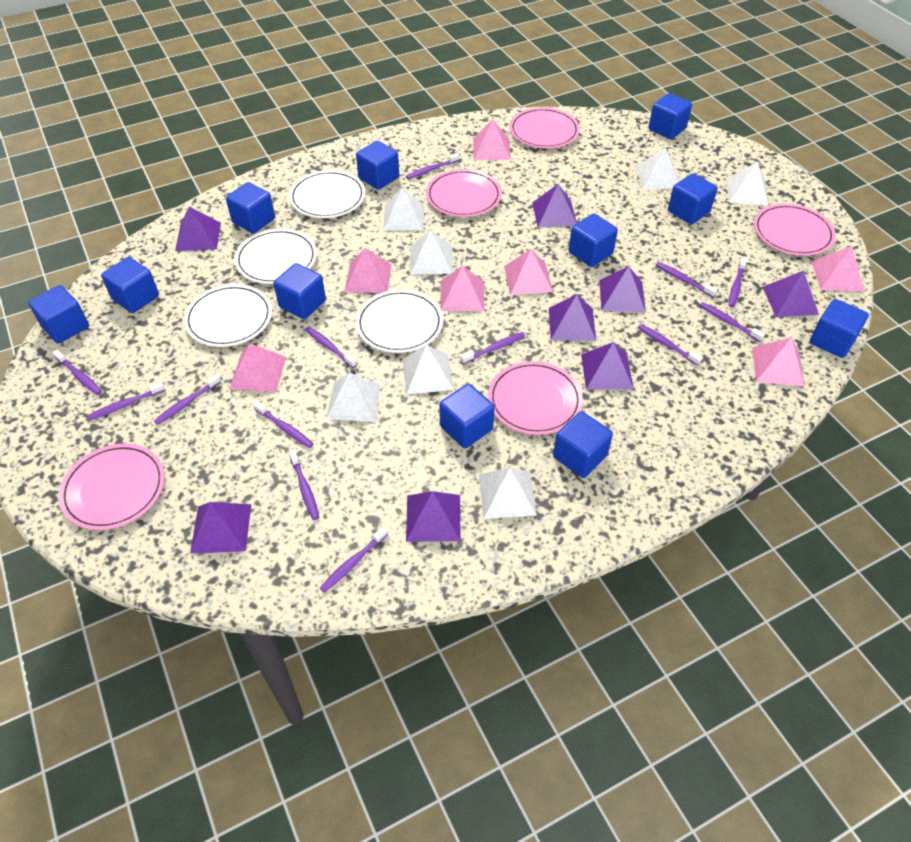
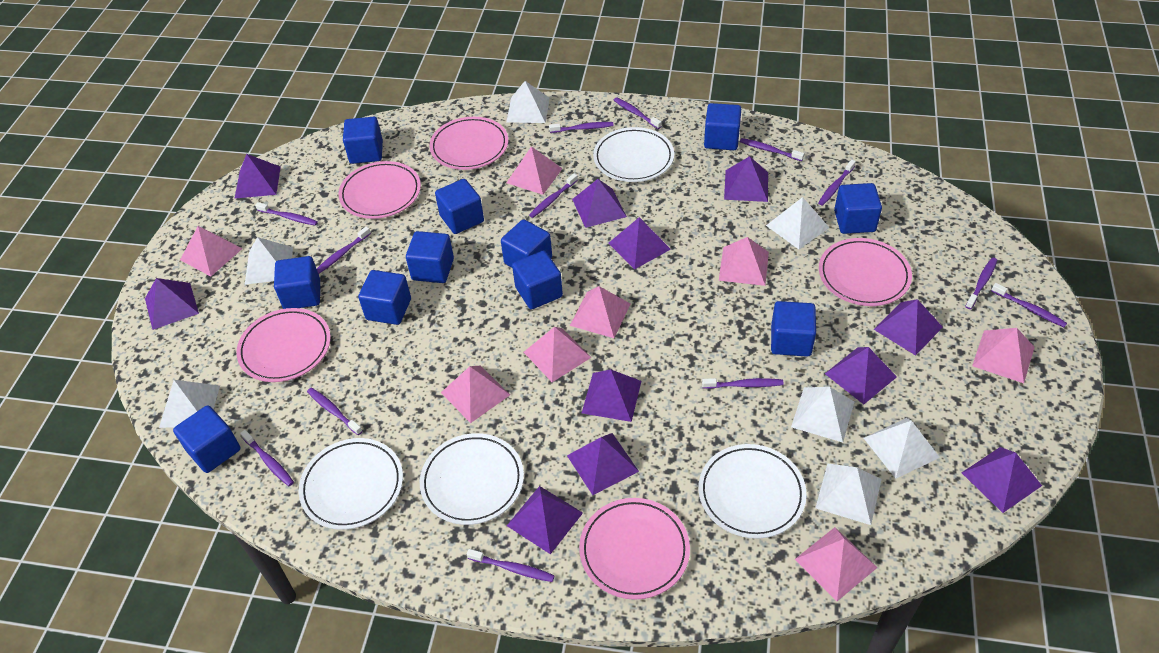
pink pyramid: [229,343,286,392] [344,248,392,293] [440,266,484,311] [473,119,511,160] [504,249,553,295] [752,337,805,387] [811,246,864,291] = 7 -> [180,226,243,276] [441,366,510,423] [507,146,563,195] [524,327,591,382] [570,286,630,338] [719,237,769,286] [795,527,878,601] [972,328,1035,383] = 8
purple pyramid: [175,207,221,251] [190,502,251,554] [406,491,461,542] [532,184,577,228] [549,294,596,341] [581,342,634,390] [599,266,646,312] [763,270,819,317] = 8 -> [145,278,199,330] [234,154,281,199] [507,486,583,554] [567,433,639,495] [572,179,627,228] [582,369,641,422] [609,217,671,269] [724,156,768,202] [825,347,897,404] [874,299,943,356] [962,447,1042,513] = 11

